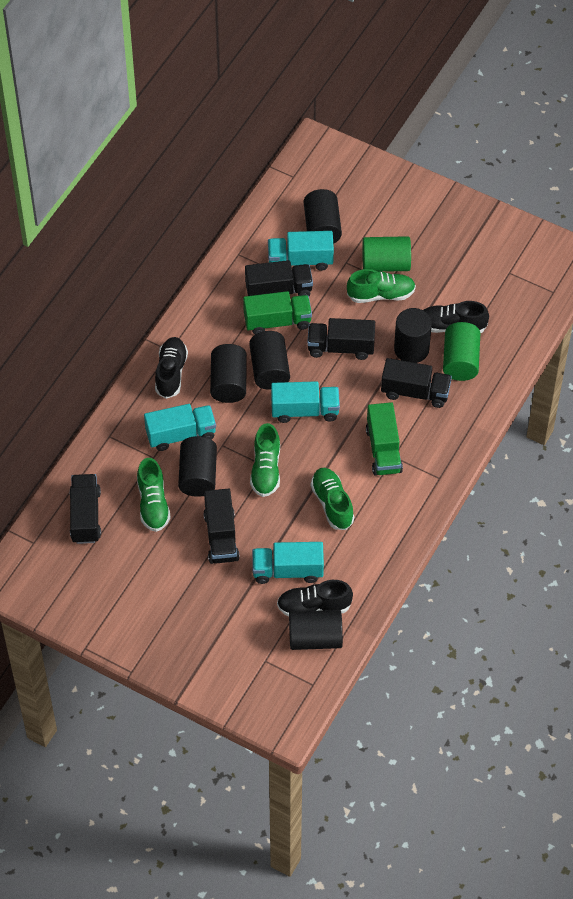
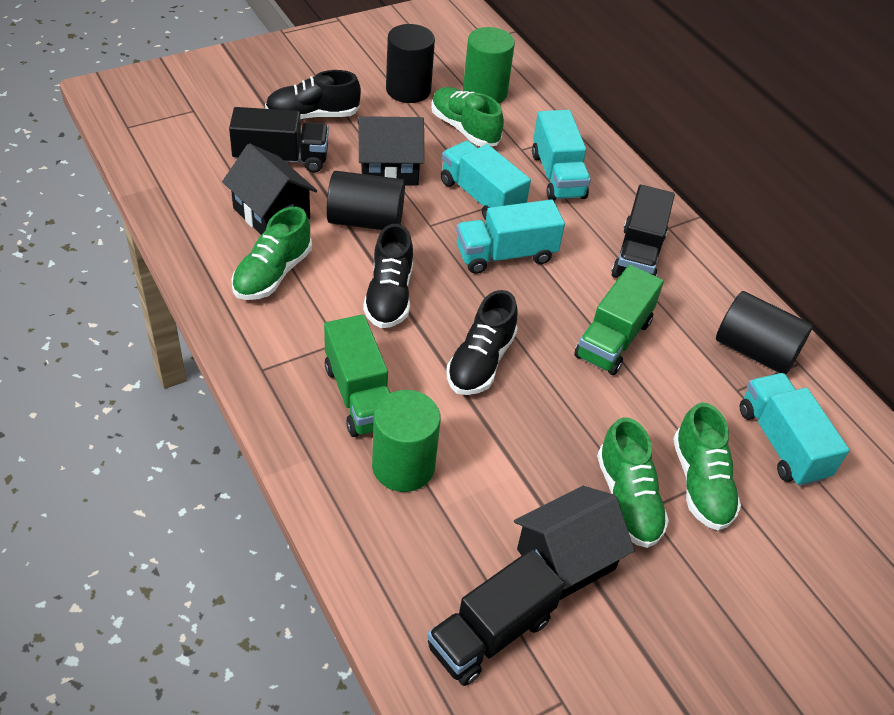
black cylinder: [178,436,217,497] [210,344,247,403] [249,331,290,390] [289,610,343,650] [304,189,342,244] [394,308,432,363] = 6 -> [326,171,405,230] [386,24,435,103] [716,291,813,375] = 3
black house: none = 0 -> [222,144,317,235] [357,116,424,186] [514,486,635,600] = 3
black truck: [70,474,101,544] [203,489,240,564] [245,260,313,296] [307,318,375,360] [381,358,452,408] = 5 -> [229,107,329,173] [427,549,565,686] [611,185,675,278] = 3

